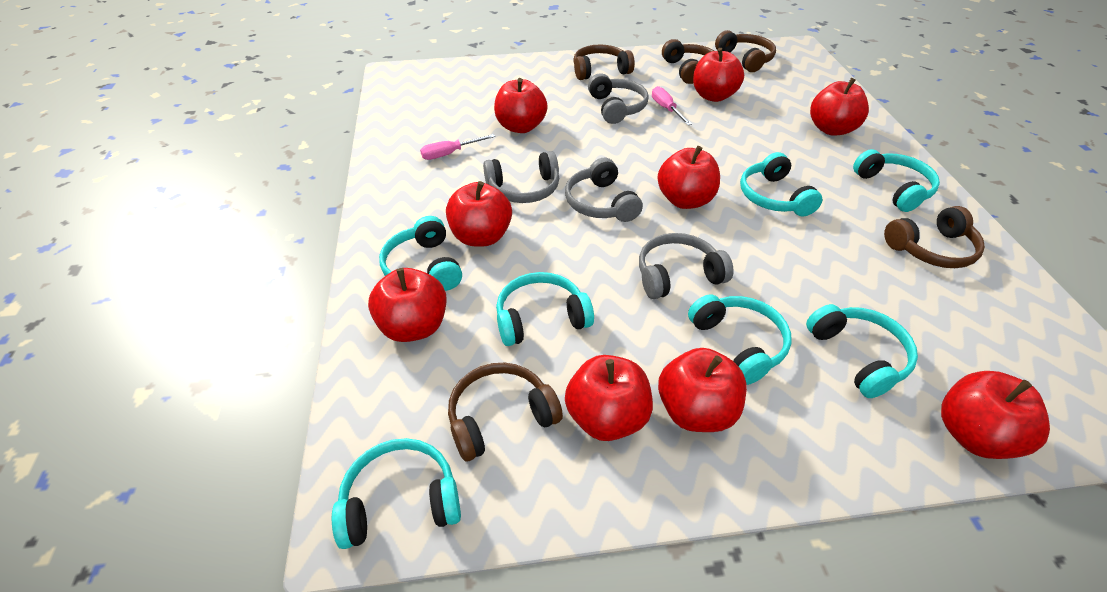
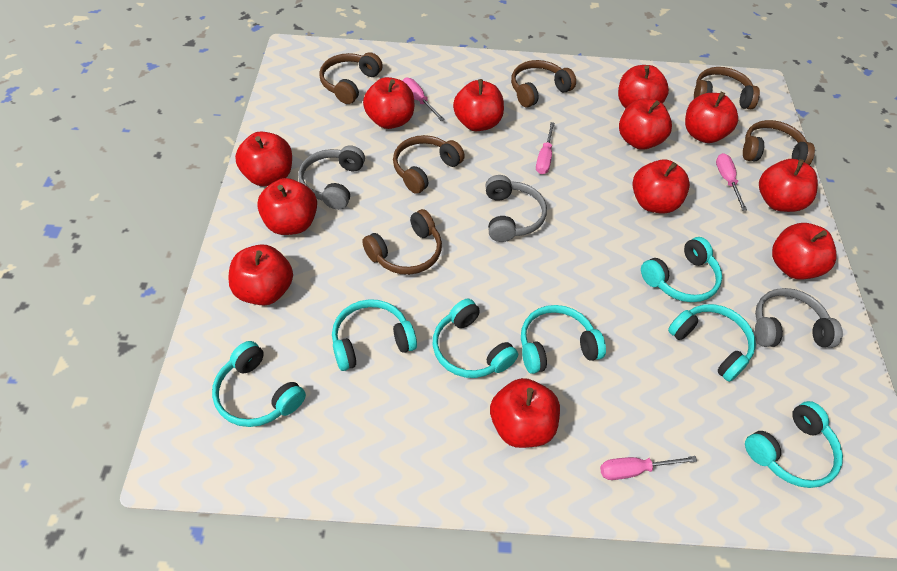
brown headphones: [448,363,563,461] [573,44,635,80] [662,39,714,84] [715,30,776,72] [884,206,985,268] = 5 -> [319,52,383,104] [362,209,442,275] [393,135,465,194] [511,60,576,107] [694,67,760,109] [743,120,815,165] = 6
grey headphones: [483,151,559,203] [565,158,643,222] [588,73,649,124] [639,233,733,299] = 4 -> [298,145,365,210] [485,175,547,242] [755,288,843,348] = 3
pink screwdriver: [420,134,495,160] [652,86,692,125] = 2 -> [402,78,445,121] [536,122,555,174] [600,456,697,480] [716,153,747,211] = 4
red apple: [368,268,446,342] [446,181,512,247] [494,78,548,133] [565,355,653,441] [658,146,720,209] [658,348,747,432] [693,48,744,102] [810,78,869,135] [941,371,1050,459] = 9 -> [228,244,293,306] [235,132,292,186] [257,178,317,235] [363,77,414,129] [453,79,504,131] [490,378,560,448] [618,65,669,108] [619,98,672,150] [632,159,690,214] [685,92,738,143] [759,159,818,212] [772,223,837,280] = 12

